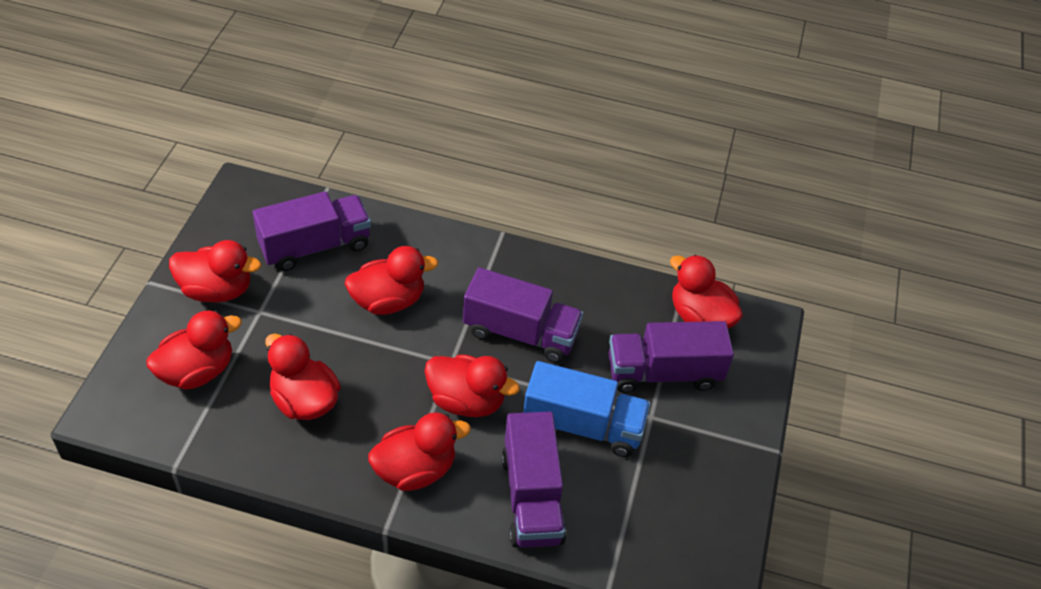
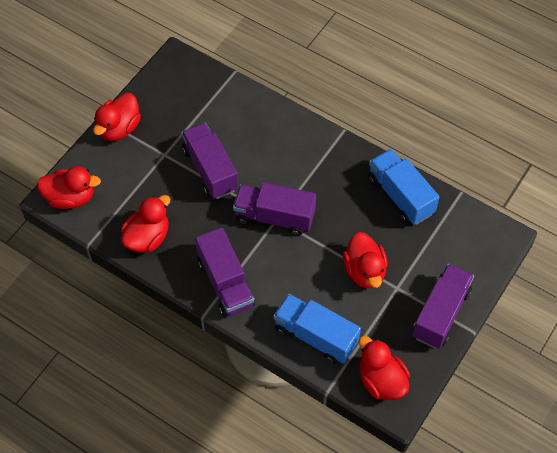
blue truck: [523,361,650,457] = 1 -> [273,294,361,364] [368,149,439,225] = 2
red duck: [146,310,242,390] [169,240,261,303] [265,333,341,420] [345,246,438,315] [368,412,471,491] [424,354,520,417] [670,255,743,329] = 7 -> [37,166,101,209] [93,93,141,141] [121,195,170,252] [343,232,387,288] [359,336,410,400] = 5

